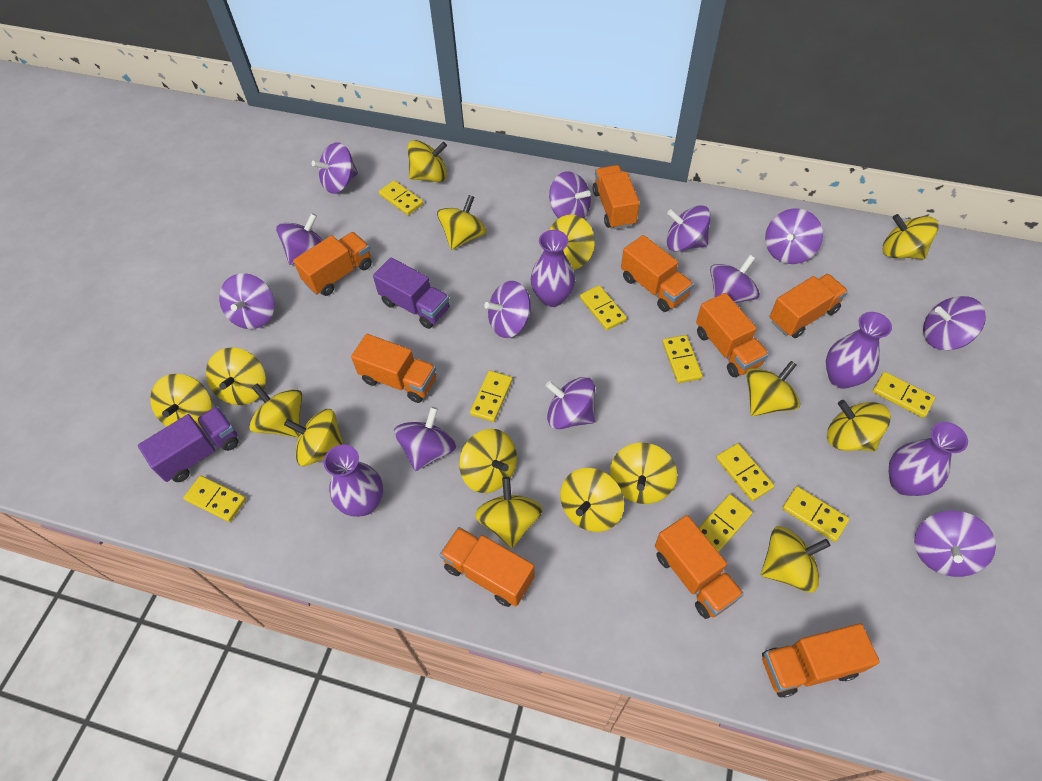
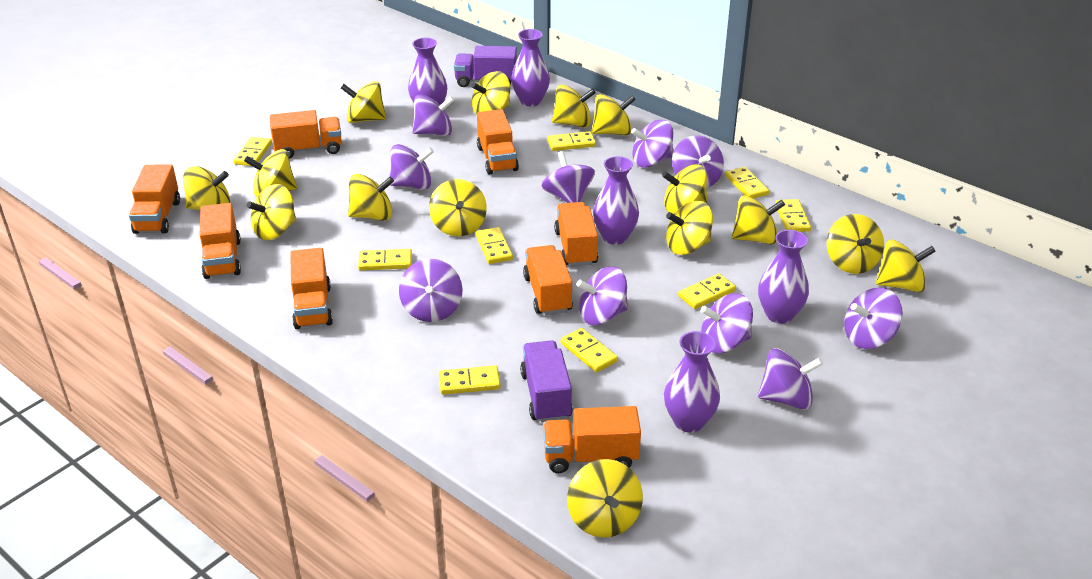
orange truck: [293,232,372,296] [351,334,436,403] [440,527,535,607] [593,165,640,229] [621,235,694,312] [655,515,744,619] [696,293,769,377] [762,624,880,698] [770,274,848,338] = 9 -> [129,164,180,234] [199,203,241,279] [270,110,342,159] [290,248,333,329] [477,109,519,174] [523,245,573,315] [543,406,641,473] [554,202,598,266] = 8
purple spinning top: [219,273,274,329] [276,213,323,265] [312,142,358,194] [394,407,456,471] [484,281,532,338] [546,377,595,429] [549,171,591,219] [667,205,711,252] [710,255,760,303] [765,208,823,264] [914,511,996,577] [923,296,986,350] = 12 -> [390,144,434,190] [399,259,463,322] [412,94,454,136] [541,151,595,203] [577,266,628,325] [631,120,673,168] [672,135,724,188] [701,293,753,353] [758,348,823,410] [844,288,903,349] = 10
purple vase: [324,444,383,517] [531,230,575,307] [826,312,892,389] [889,422,968,496] = 4 -> [408,38,447,105] [511,29,550,106] [593,156,639,245] [664,331,720,433] [758,230,809,324] = 5

